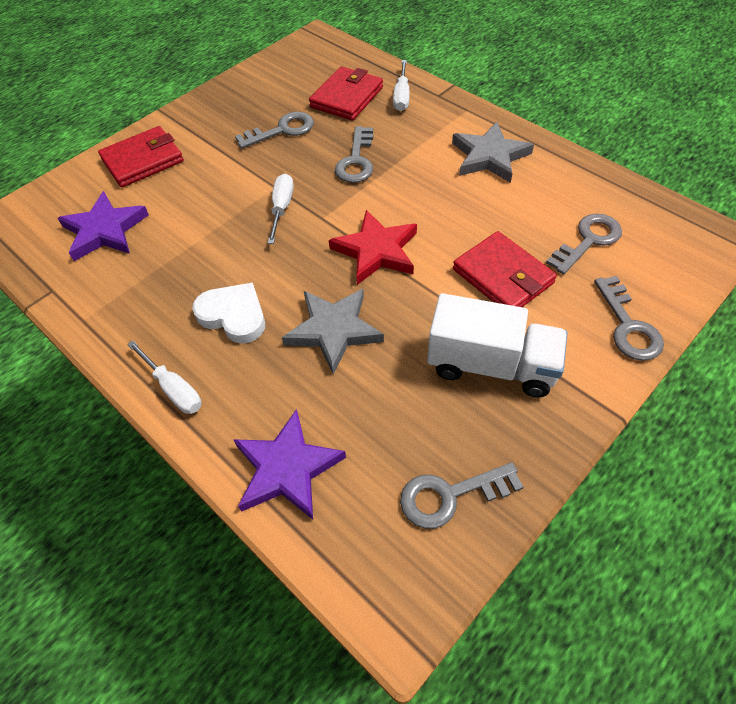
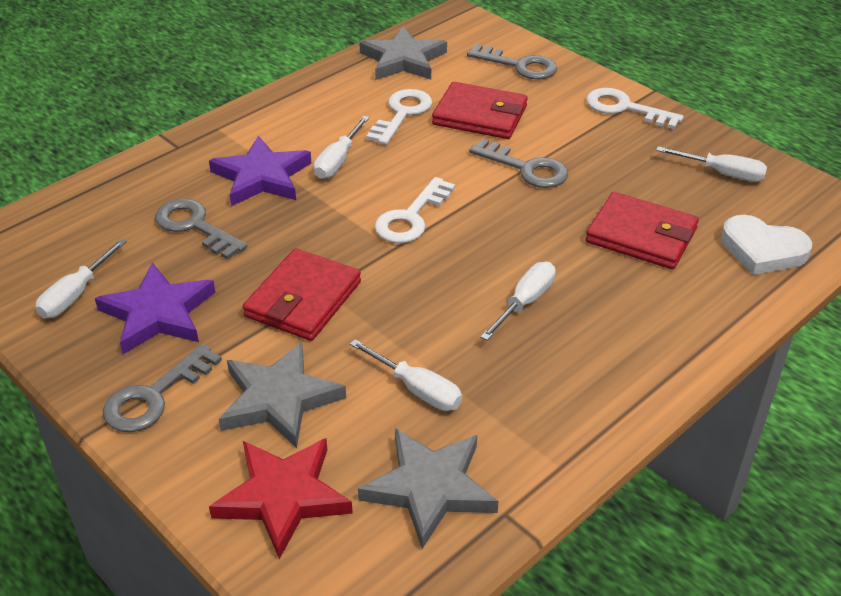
grey key: [235,112,314,149] [335,126,373,183] [400,462,523,529] [546,214,622,275] [594,276,664,361] = 5 -> [103,344,222,432] [155,199,247,260] [467,44,557,79] [469,138,568,188] = 4
grey star: [282,289,384,374] [452,122,534,183] = 2 -> [219,342,346,448] [358,428,498,549] [359,26,447,80] = 3
white key: none = 0 -> [366,89,432,145] [374,177,455,243] [586,88,684,129] = 3
white screwdriver: [127,340,202,414] [268,174,294,244] [393,60,409,111] = 3 -> [35,239,127,318] [314,116,369,179] [350,339,462,411] [480,262,556,340] [656,146,767,182] = 5
white truck: [427,293,568,398] = 1 -> none = 0

